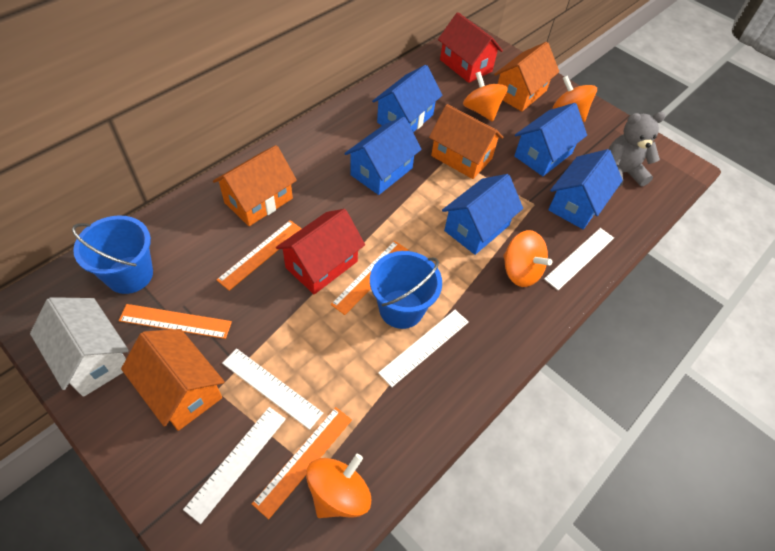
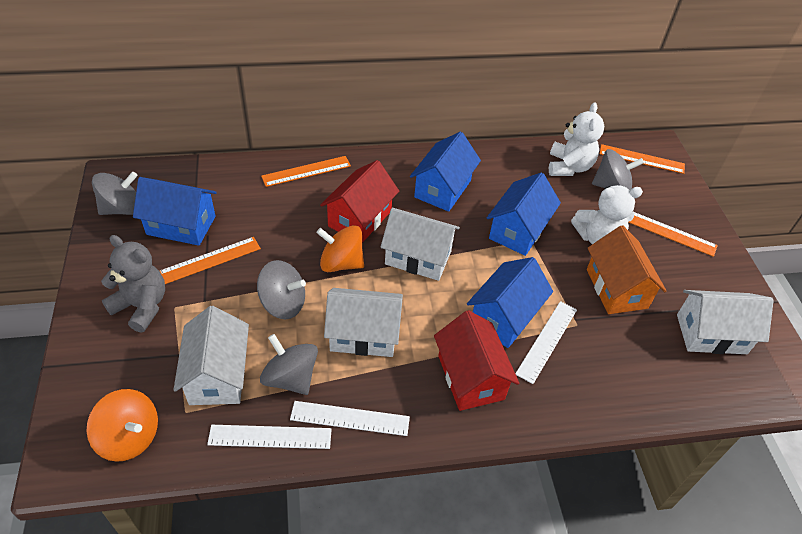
blue bucket: [72,215,153,294] [370,251,442,329] = 2 -> none = 0
blue house: [344,117,422,195] [372,65,443,132] [442,174,523,255] [514,103,587,176] [548,149,623,229] = 5 -> [133,177,217,246] [410,131,481,212] [467,257,553,348] [487,172,561,256] = 4
grey spinning top: none = 0 -> [92,172,138,215] [257,260,306,319] [260,334,318,395] [592,149,644,190] = 4
orange house: [121,329,225,431] [213,145,297,226] [429,104,503,179] [494,42,559,112] = 4 -> [587,225,667,314] = 1
orange spinning top: [306,454,371,518] [463,71,508,122] [503,230,552,287] [553,75,597,122] = 4 -> [87,389,158,462] [316,225,364,272] = 2
white house: [30,297,129,397] = 1 -> [173,306,249,405] [324,288,403,357] [381,208,460,281] [677,290,774,354] = 4
white ruler: [183,407,286,524] [222,348,323,430] [378,310,469,387] [544,228,614,290] = 4 -> [207,425,332,449] [290,401,410,436] [515,301,577,384] = 3
white teddy bear: none = 0 -> [549,102,604,176] [571,185,643,244] = 2

